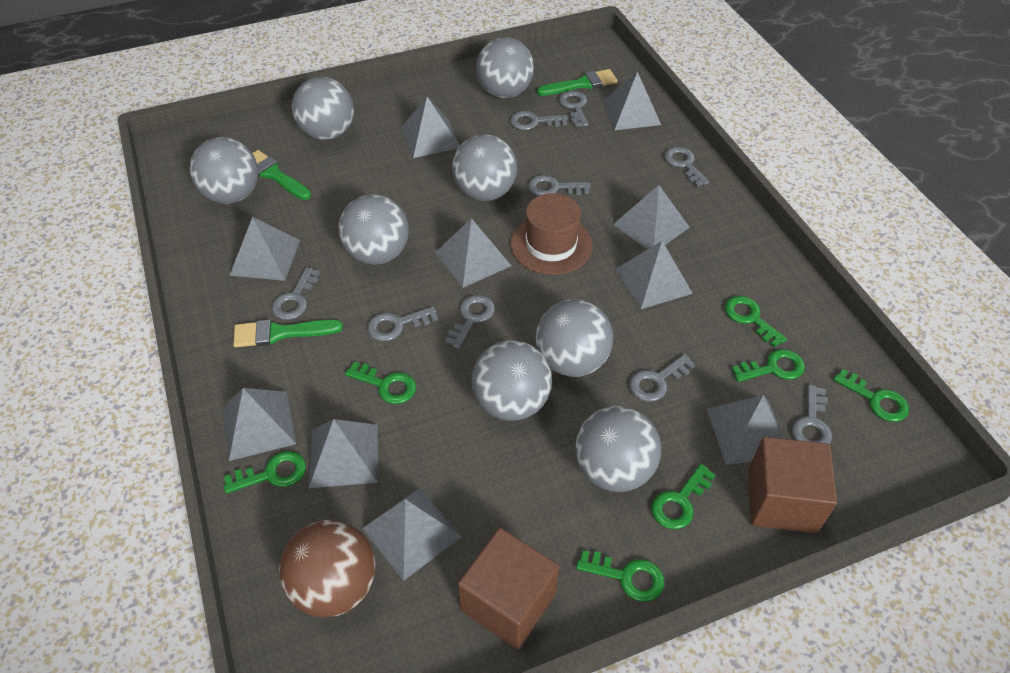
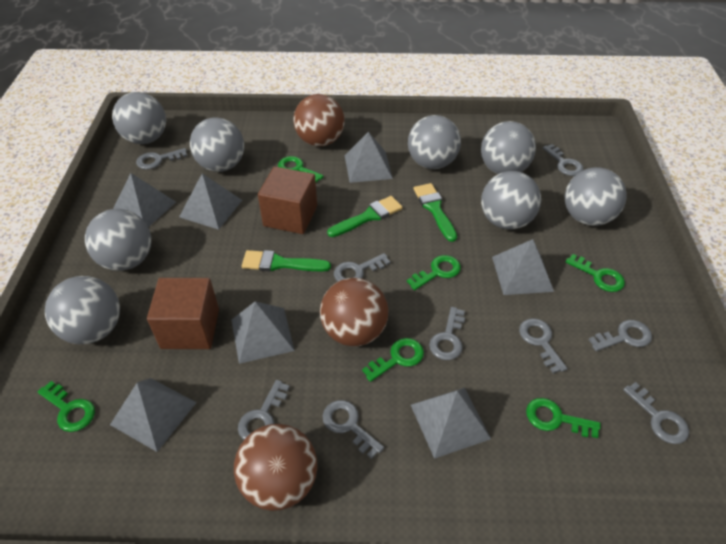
brown ball: [279,520,375,618] = 1 -> [234,424,317,511] [293,94,345,147] [320,278,388,346] = 3
brown hat: [510,193,592,275] = 1 -> none = 0
green key: [224,451,306,493] [345,362,416,404] [576,550,664,602] [651,464,715,529] [725,296,787,347] [732,349,805,382] [833,369,909,422] = 7 -> [37,381,95,432] [278,156,324,183] [362,338,424,382] [407,255,461,290] [526,398,601,438] [566,254,625,292] = 6
grey pyramid: [222,388,296,461] [230,217,300,281] [309,419,378,488] [362,488,462,581] [401,97,460,158] [435,218,511,288] [603,72,661,130] [613,185,690,249] [616,241,693,309] [707,395,784,465] = 10 -> [110,378,197,452] [113,173,176,227] [179,173,242,230] [231,301,295,364] [344,132,393,183] [411,388,491,459] [492,239,554,295] = 7

